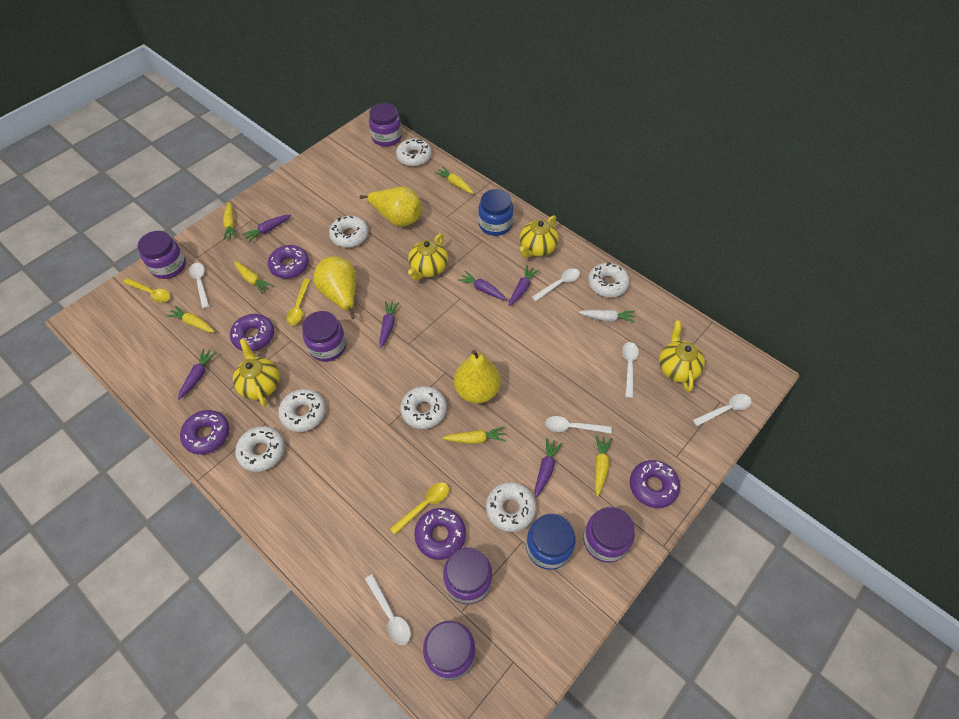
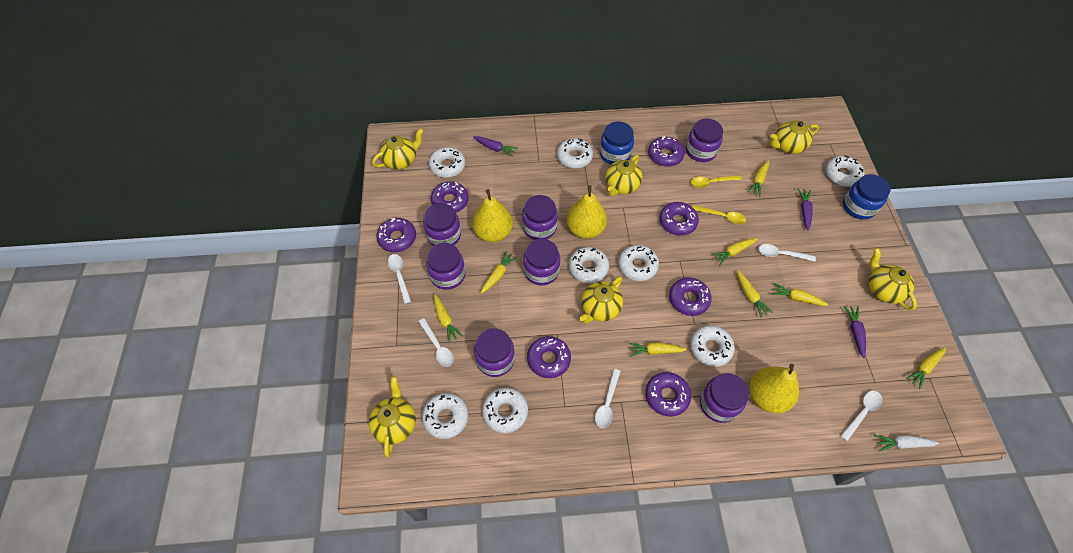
purple carrot: [178,348,217,399] [242,215,291,243] [379,301,400,348] [458,271,507,300] [509,265,539,306] [535,438,562,498] = 6 -> [473,136,518,157] [798,189,813,230] [844,306,866,358] = 3
purple donut: [180,410,229,455] [230,314,274,351] [268,245,309,279] [414,508,466,560] [630,460,680,508] = 5 -> [376,218,416,252] [431,181,469,213] [527,336,571,378] [645,372,691,417] [648,136,685,167] [659,202,699,235] [669,278,712,316] = 7
purple jar: [138,231,186,279] [302,311,347,362] [369,103,402,147] [423,621,476,680] [443,547,492,605] [583,507,635,563] = 6 -> [423,203,461,246] [426,243,466,290] [474,328,515,377] [522,195,558,240] [523,239,560,285] [686,119,723,162] [700,373,749,423] = 7
white donut: [235,426,285,472] [278,389,326,432] [329,216,368,248] [396,138,432,166] [400,386,447,429] [486,482,536,532] [588,263,630,297] = 7 -> [422,393,468,439] [429,147,465,178] [482,388,528,433] [557,138,593,169] [569,247,609,283] [618,245,659,281] [690,325,735,367] [825,155,864,187] = 8
white spoon: [189,263,209,309] [365,574,411,645] [532,268,580,301] [545,416,612,433] [622,342,639,398] [693,394,751,426] = 6 -> [387,254,411,304] [418,318,454,367] [595,369,621,428] [759,244,816,261] [840,391,883,441] = 5
yellow carrot: [166,305,215,333] [223,202,237,240] [234,261,273,294] [435,167,474,194] [443,427,506,444] [595,435,612,496] = 6 -> [434,294,463,343] [481,251,517,294] [628,343,687,357] [711,238,758,265] [737,270,773,318] [748,160,769,197] [772,283,829,306] [906,348,946,389] = 8
yellow spoon: [123,278,170,303] [286,279,310,325] [390,483,449,535] = 3 -> [691,175,741,188] [692,205,746,224] = 2
yellow teapot: [233,338,280,407] [408,234,448,280] [520,215,559,258] [659,321,705,392] = 4 -> [369,376,416,457] [372,128,424,170] [580,277,623,324] [605,155,642,196] [770,121,819,154] [869,248,917,310] = 6

